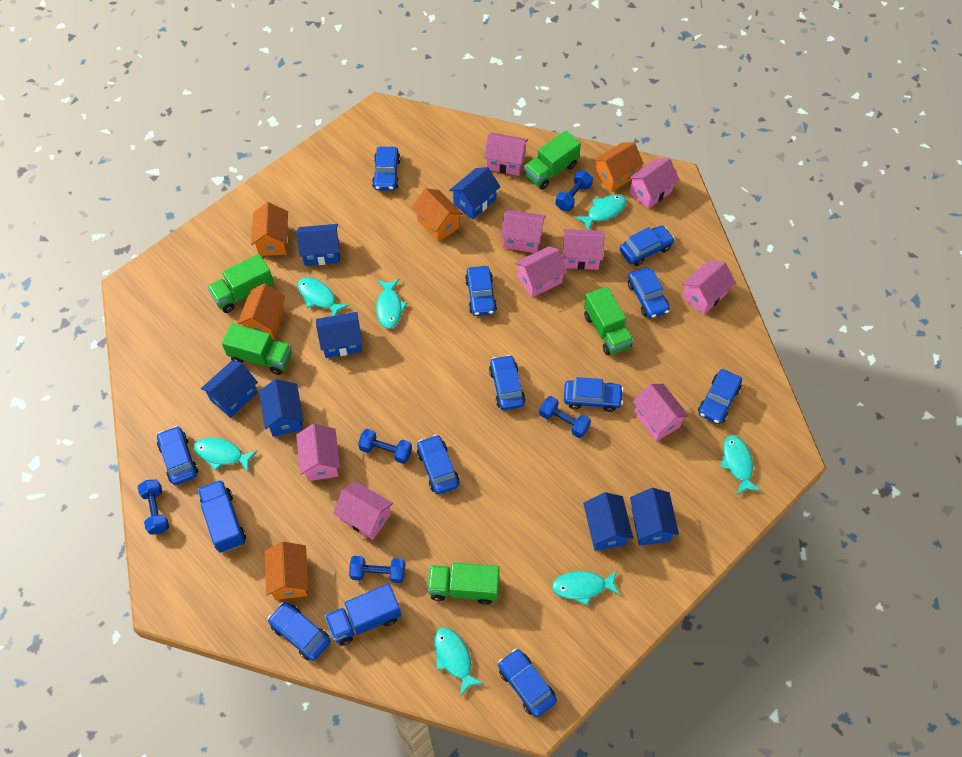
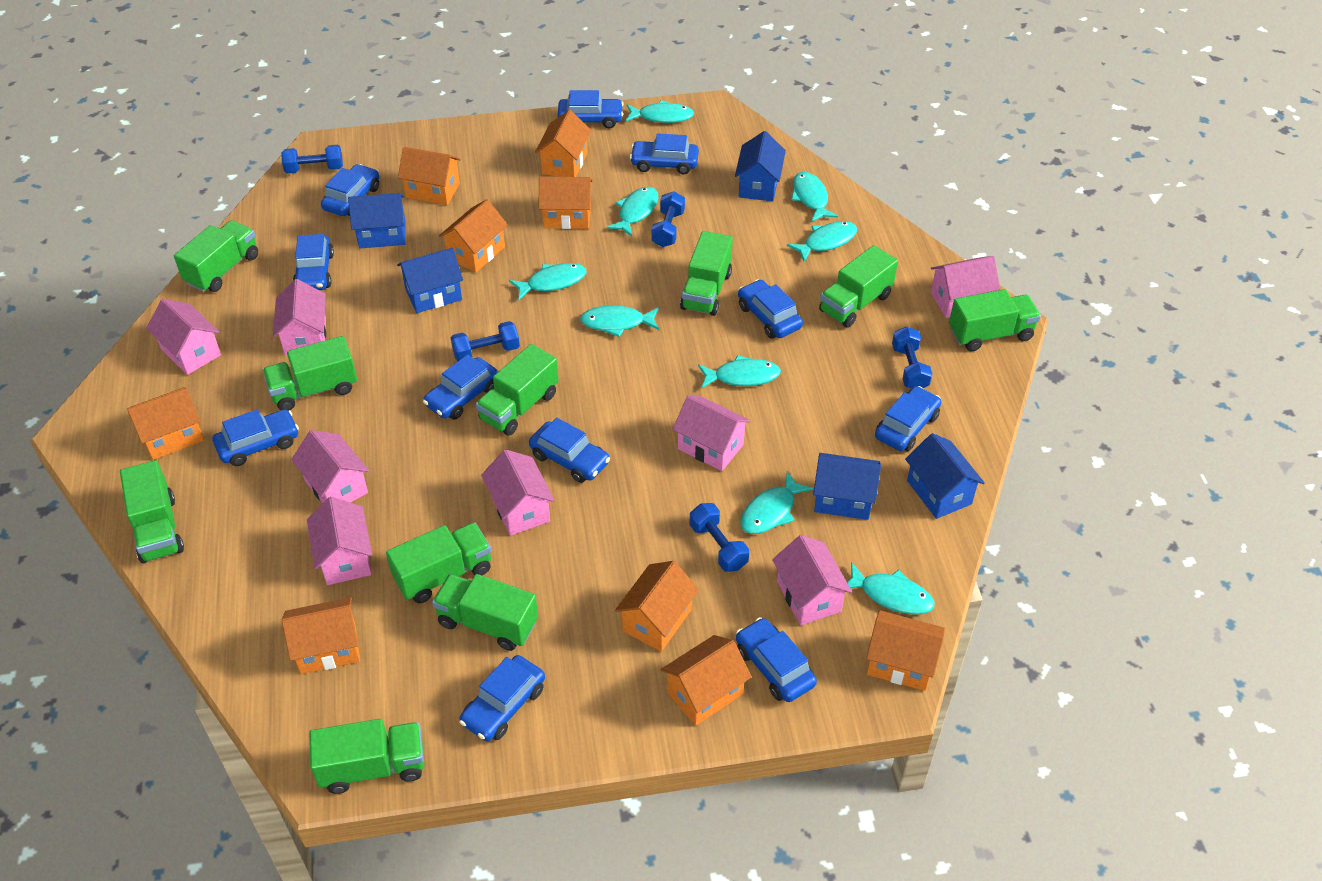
blue house: [201,360,258,418] [259,379,304,437] [296,224,340,266] [316,312,363,358] [449,167,500,219] [583,492,633,551] [630,488,679,546] = 7 -> [348,193,406,248] [397,248,463,313] [735,131,786,201] [813,453,881,520] [905,433,985,519] = 5
blue truck: [198,480,246,553] [325,583,401,646] = 2 -> none = 0
green truck: [207,254,274,313] [222,323,292,375] [427,563,500,605] [524,131,581,190] [584,286,634,356] = 5 -> [120,460,184,563] [174,220,258,292] [262,336,357,411] [309,719,424,794] [386,522,491,603] [432,574,538,651] [476,344,558,436] [680,231,733,316] [819,245,898,328] [949,289,1041,351] = 10
orange house: [238,283,285,340] [251,202,288,256] [264,541,309,600] [412,188,463,242] [593,142,644,192] = 5 -> [127,387,204,460] [282,597,360,674] [398,147,461,205] [439,199,508,273] [535,110,591,177] [539,176,593,229] [615,561,699,652] [661,635,752,726] [866,610,945,691] = 9
pink house: [296,424,340,481] [333,482,393,540] [484,133,528,176] [501,209,546,253] [515,246,567,297] [563,229,605,270] [628,158,679,209] [633,384,689,441] [682,261,736,315] = 9 -> [146,299,221,375] [273,279,326,356] [291,430,369,503] [307,497,372,585] [481,449,555,536] [672,396,751,471] [772,535,852,625] [931,256,1000,318] = 8
turquoise fish: [193,438,257,472] [298,277,349,316] [376,279,407,329] [434,627,484,696] [552,570,620,606] [575,195,626,230] [720,435,761,495] = 7 -> [509,263,587,300] [580,305,659,337] [607,187,658,236] [625,100,694,123] [698,355,781,389] [740,471,813,534] [787,221,857,262] [791,172,838,222] [847,562,934,615] = 9

